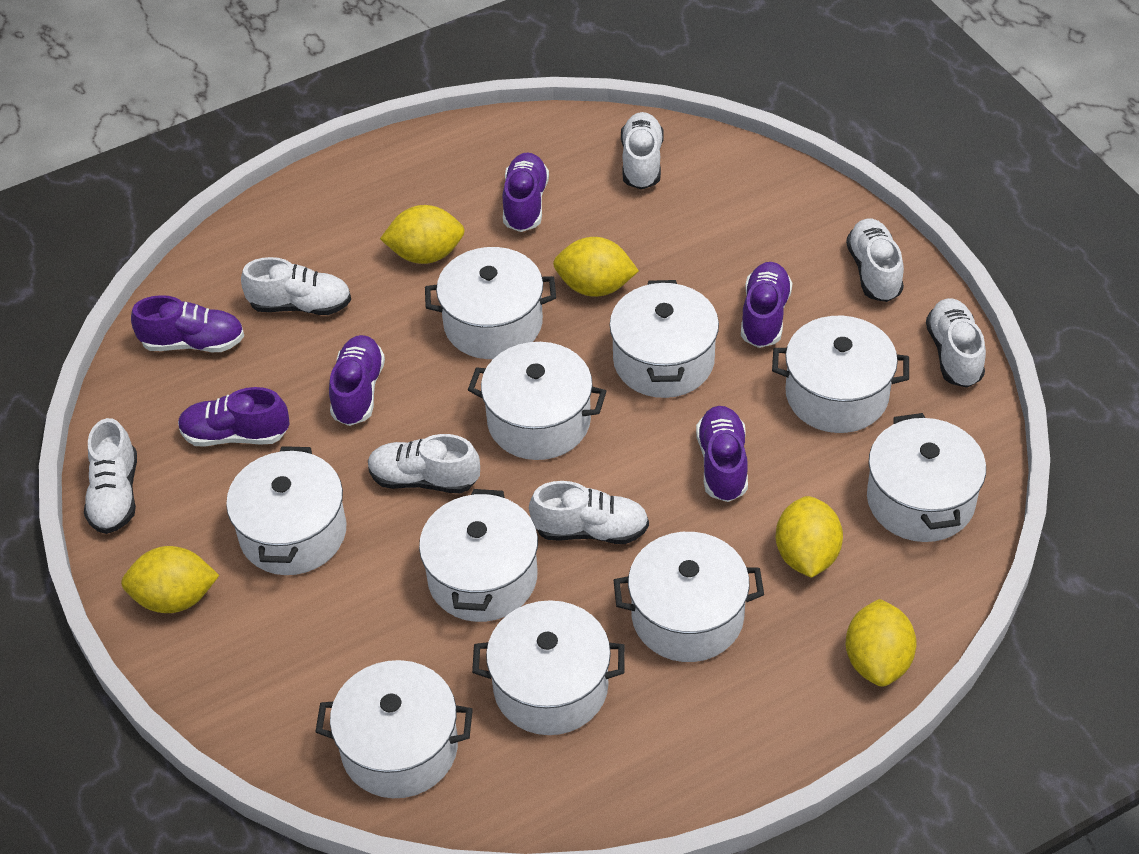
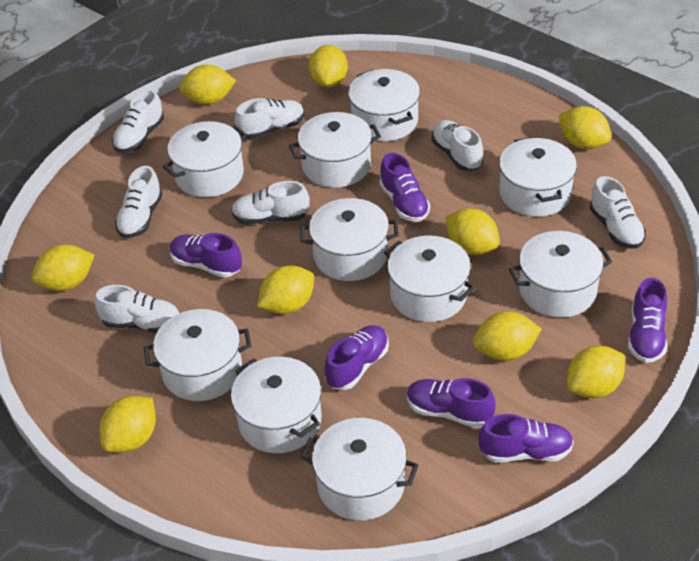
yellow lemon: [121,546,219,613] [380,205,465,264] [553,237,639,297] [775,496,843,578] [846,599,917,687] = 5 -> [32,245,95,291] [100,396,156,452] [179,65,236,105] [257,265,314,314] [309,45,348,87] [445,208,500,255] [473,311,541,361] [559,106,611,149] [567,346,625,398] = 9

